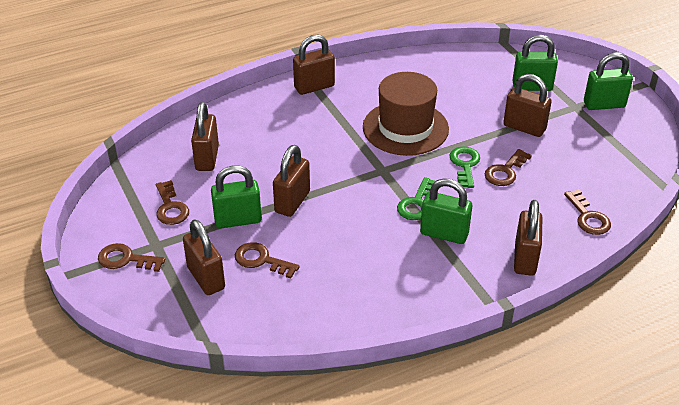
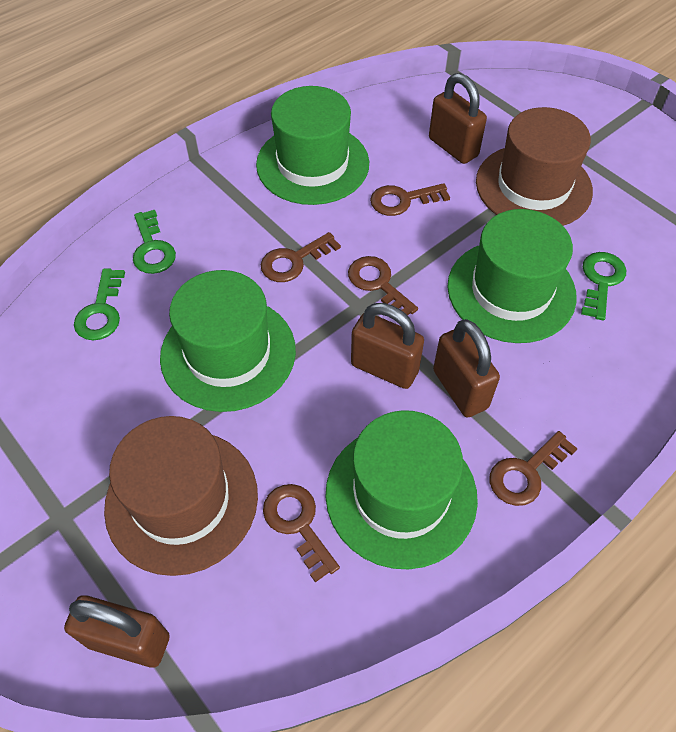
brown hat: [363,72,449,156] = 1 -> [104,416,258,576] [476,107,593,226] = 2
brown padlock: [183,219,225,295] [191,102,219,171] [273,145,310,217] [293,34,335,95] [503,74,552,137] [514,200,542,276] = 6 -> [64,595,170,668] [351,303,424,389] [429,73,487,164] [433,319,500,418] = 4
green hat: none = 0 -> [160,270,296,412] [256,86,369,205] [325,410,478,569] [447,209,577,343] = 4
green key: [397,177,435,220] [449,146,480,188] = 2 -> [74,268,125,340] [133,210,176,274] [581,252,626,320] = 3
green padlock: [211,165,262,229] [420,178,472,244] [512,35,558,91] [584,52,633,110] = 4 -> none = 0

